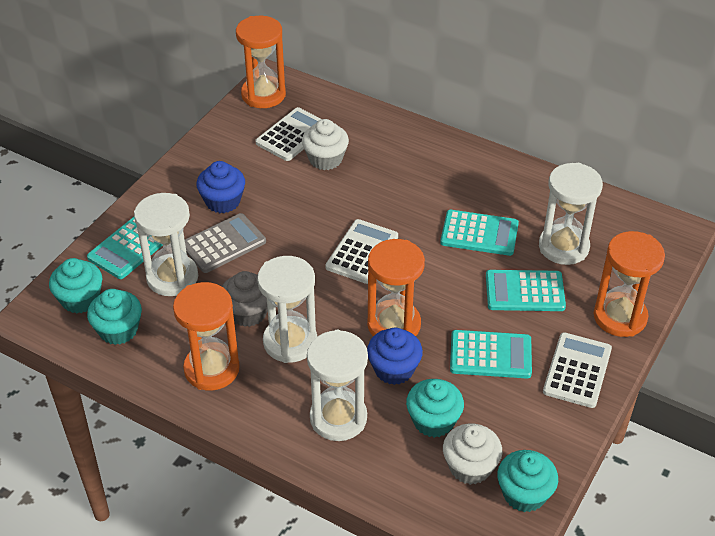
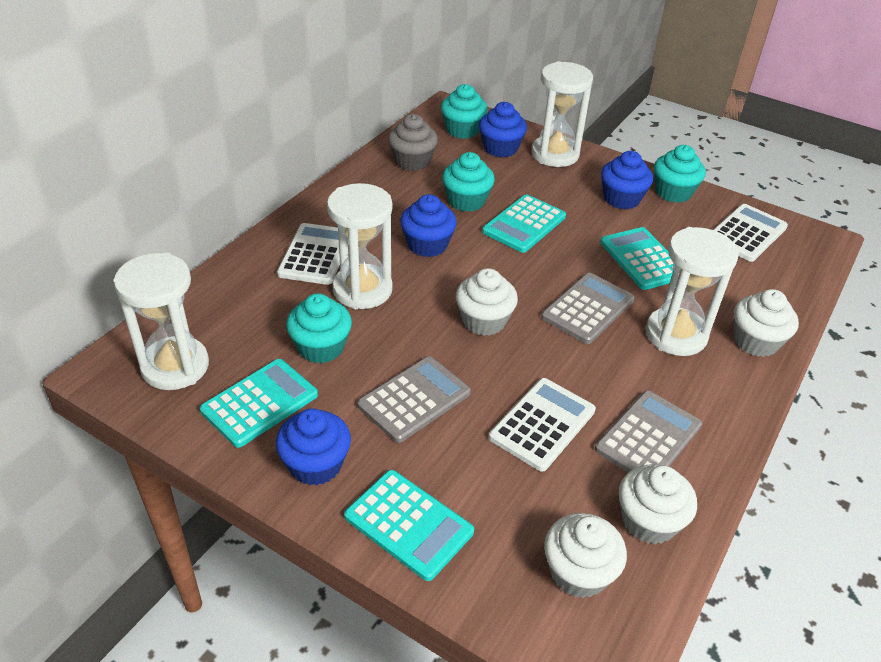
blue cupcake: [197,161,245,213] [367,328,423,385] = 2 -> [276,408,351,486] [400,194,457,257] [479,102,527,157] [601,151,653,209] = 4
grey calculator: [185,213,266,273] = 1 -> [357,356,471,443] [541,273,635,344] [595,391,702,472] = 3
orange hourglass: [173,282,240,390] [236,16,286,108] [367,239,425,336] [594,231,665,337] = 4 -> none = 0
white cupcake: [302,119,349,170] [443,423,502,485] = 2 -> [456,268,518,336] [544,513,627,598] [619,465,697,544] [734,289,799,357] = 4

